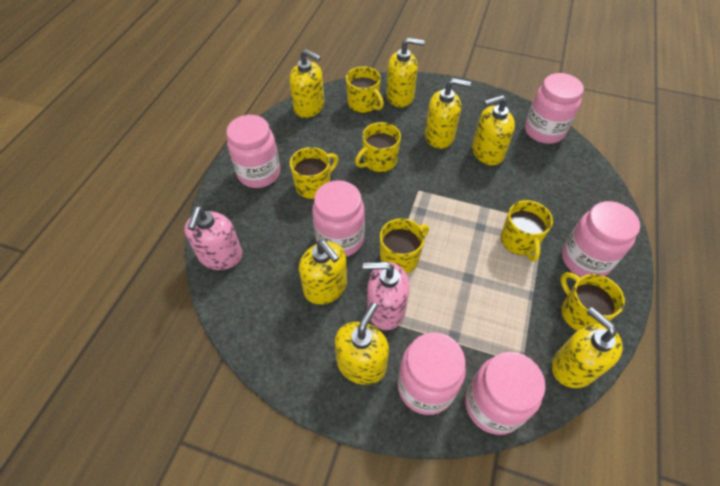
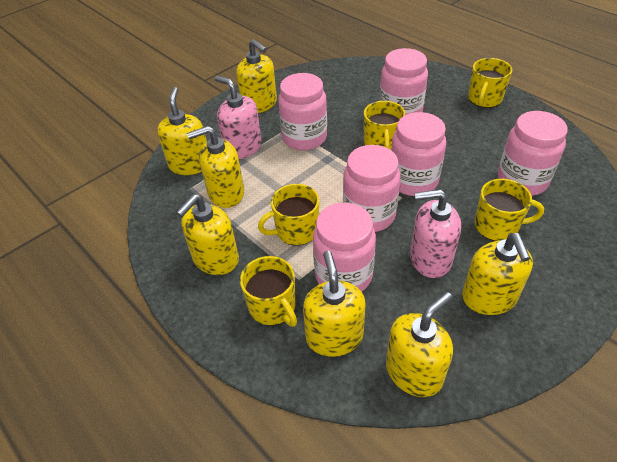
yellow mug: [290,147,338,199] [346,66,384,113] [355,122,401,173] [380,218,429,273] [501,200,553,262] [561,272,625,331] = 6 -> [240,256,297,327] [258,184,319,246] [364,101,405,150] [468,58,512,108] [475,179,544,241] = 5

